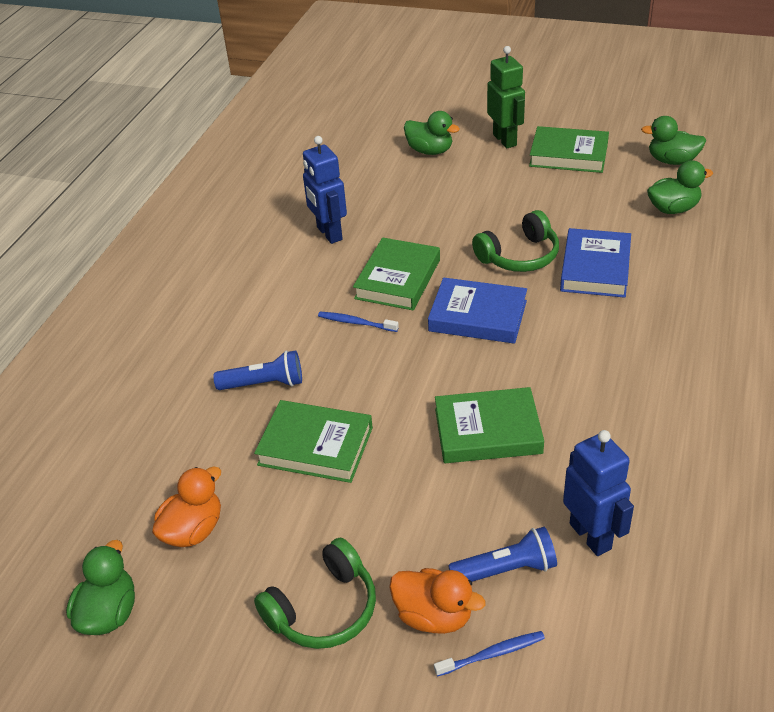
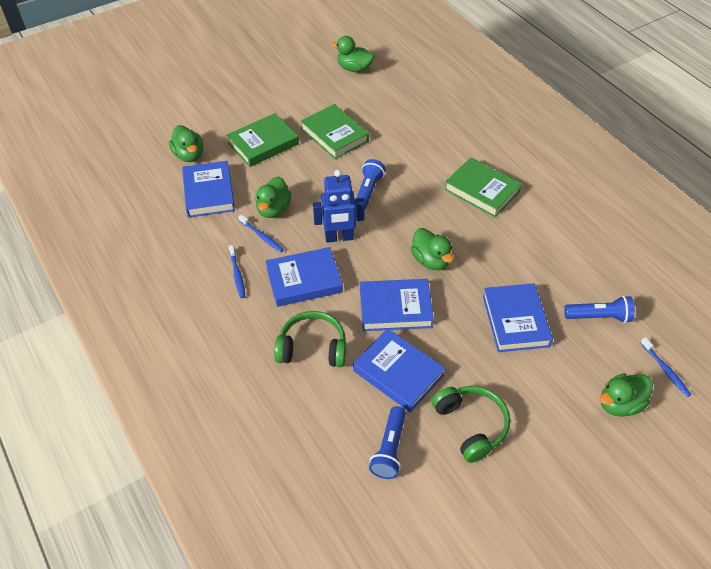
blue book: [428,278,527,344] [560,228,631,298] = 2 -> [182,161,235,218] [266,247,343,307] [353,329,445,412] [360,279,434,331] [483,283,553,352] = 5
blue flashlight: [213,350,302,390] [448,527,557,582] = 2 -> [355,159,385,210] [369,406,406,479] [564,296,635,323] = 3
blue robot: [303,136,347,244] [563,430,634,556] = 2 -> [313,170,365,243] = 1
blue toothbrush: [318,312,399,332] [434,631,545,677] = 2 -> [229,245,245,298] [239,215,284,252] [640,337,691,397] = 3
green book: [254,400,373,483] [353,238,440,310] [435,387,544,463] [529,126,609,173] = 4 -> [227,113,299,167] [301,104,369,159] [444,157,522,217] = 3
green duck: [66,540,135,635] [404,111,460,155] [641,116,706,165] [647,160,713,214] = 4 -> [169,125,203,162] [255,177,291,218] [331,36,374,72] [411,228,454,270] [600,373,653,417] = 5
green robot: [487,46,525,148] = 1 -> none = 0
orange duck: [152,466,221,547] [389,568,486,634] = 2 -> none = 0

